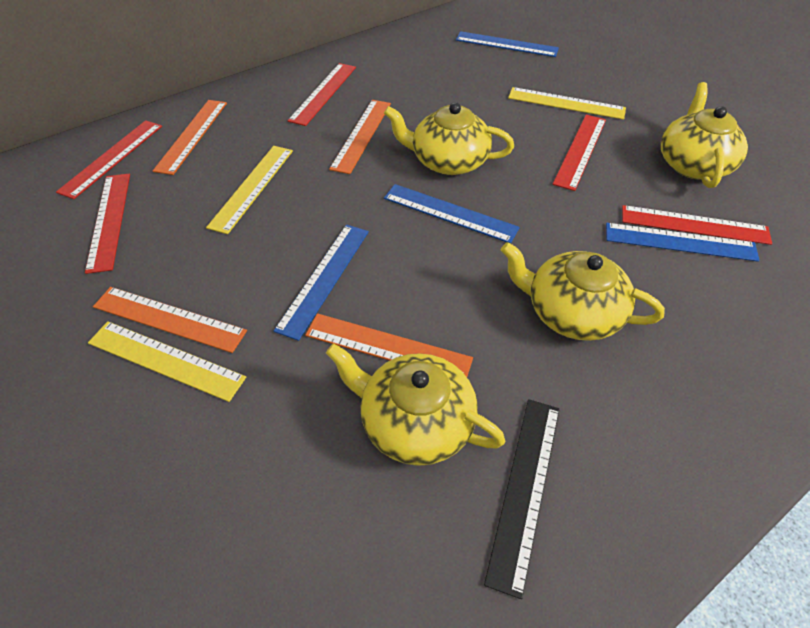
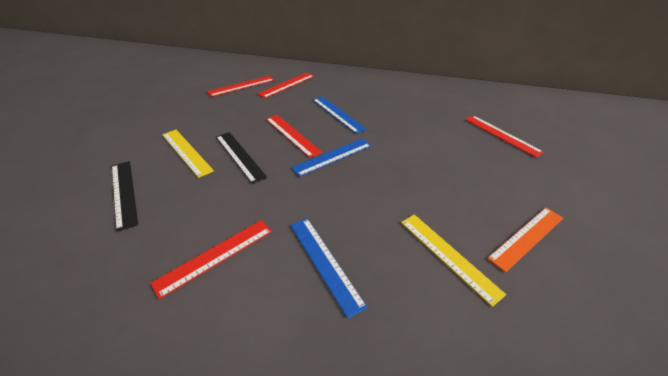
black ruler: [484,399,560,599] = 1 -> [112,161,138,232] [216,132,267,184] = 2
blue ruler: [274,225,369,341] [384,184,520,244] [456,31,559,57] [606,223,760,262] = 4 -> [290,218,367,319] [291,138,371,177] [313,96,367,133] = 3
orange ruler: [93,287,247,353] [153,100,227,175] [305,313,473,377] [329,100,391,174] = 4 -> [487,207,563,273] = 1
yellow ruler: [88,321,246,402] [206,146,293,234] [508,87,626,120] = 3 -> [162,130,214,178] [401,214,506,307] = 2
yellow teapot: [326,343,505,466] [384,102,514,175] [501,242,665,341] [661,82,748,188] = 4 -> none = 0

